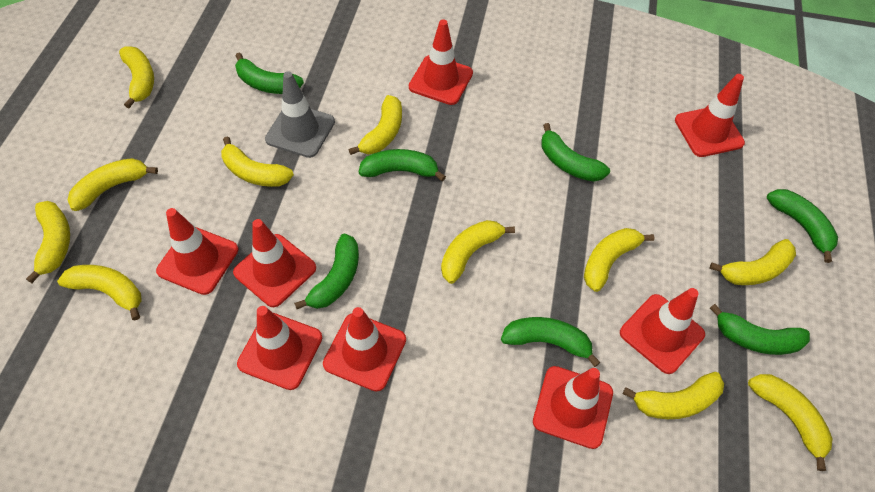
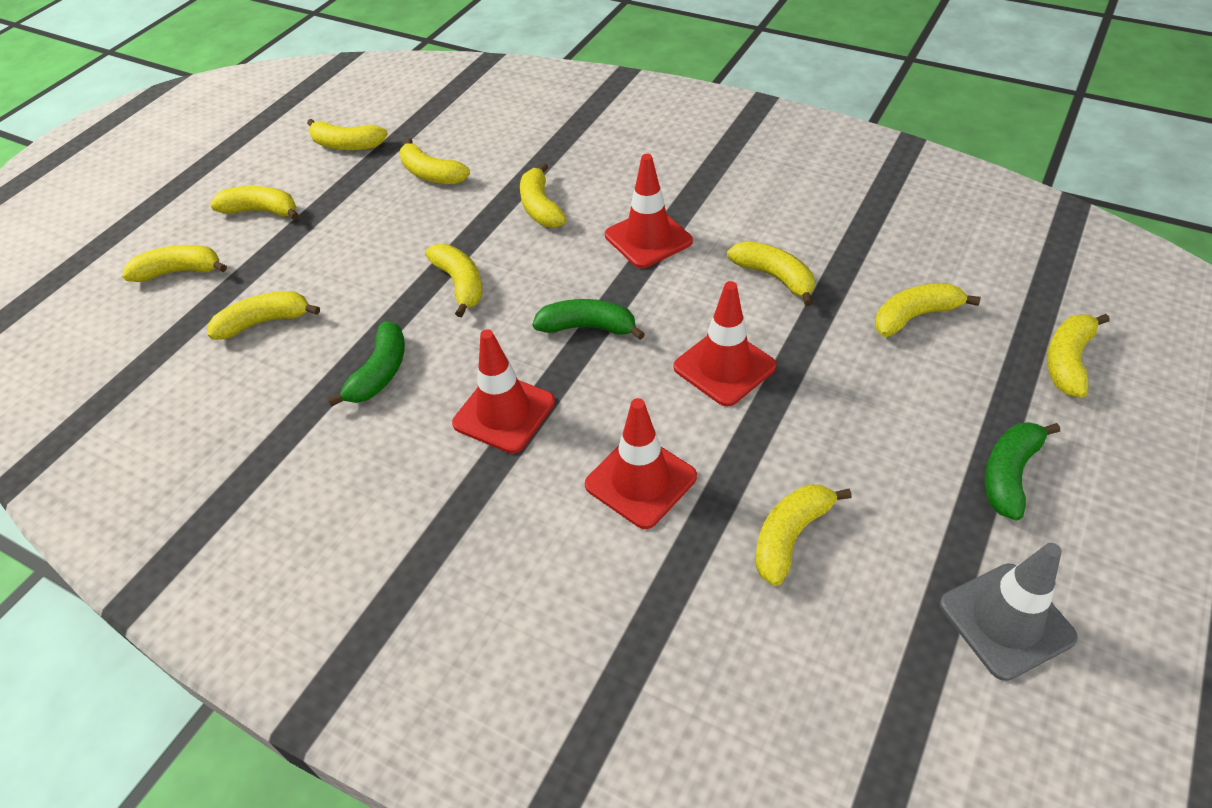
green banana: [235,52,304,94] [294,234,359,309] [359,149,446,181] [501,317,601,367] [541,123,610,182] [710,304,810,355] [767,189,838,263] = 7 -> [327,321,405,407] [532,299,645,340] [985,422,1060,521] = 3
red traffic cone: [156,208,239,295] [233,219,316,307] [237,306,322,390] [323,307,406,392] [409,20,473,105] [533,366,613,449] [620,288,705,374] [675,74,745,157] = 8 -> [452,329,555,453] [585,398,697,529] [605,154,693,268] [673,281,777,407] = 4

